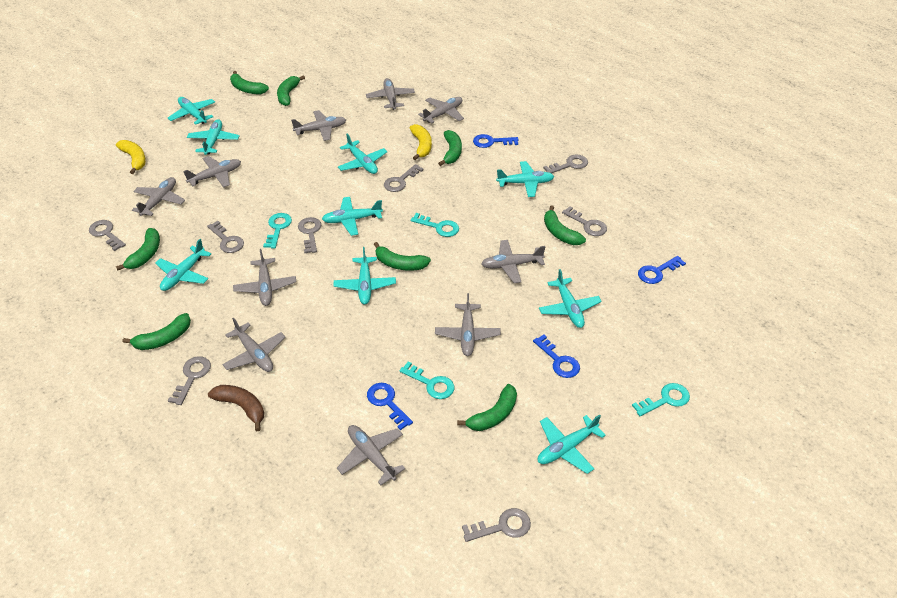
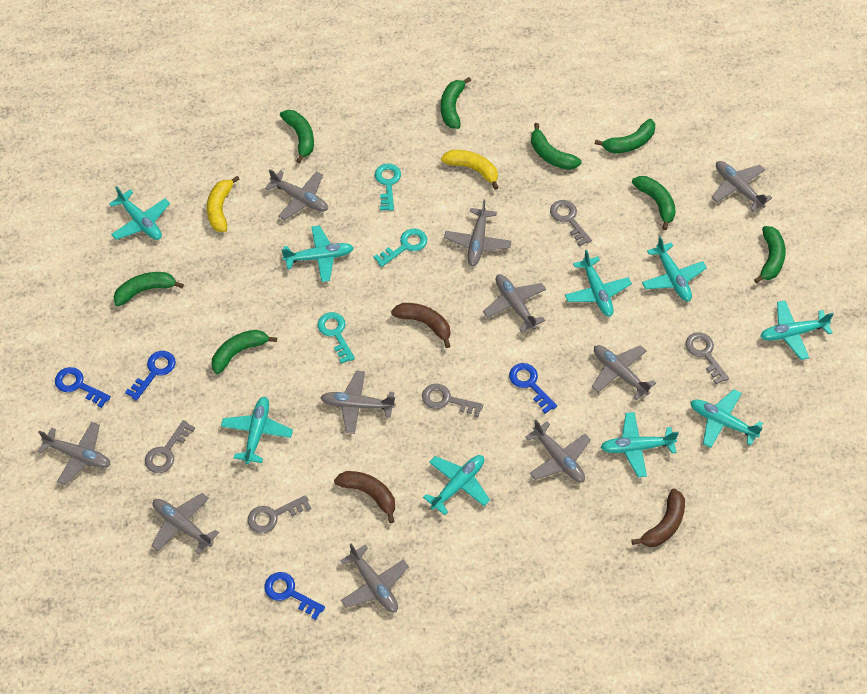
brown banana: [208,385,264,431] = 1 -> [334,471,395,523] [391,303,450,348] [631,489,685,547] = 3
grey key: [89,220,126,251] [168,356,211,405] [207,221,244,253] [298,217,321,253] [384,164,424,192] [462,508,531,542] [543,154,588,173] [562,206,607,236] = 8 -> [145,420,195,473] [247,495,311,533] [422,384,483,417] [550,200,592,246] [685,333,729,384] = 5
turquoise key: [263,213,292,249] [400,361,454,399] [411,213,459,237] [632,383,690,416] = 4 -> [317,312,355,364] [373,229,427,267] [375,164,401,211] = 3

